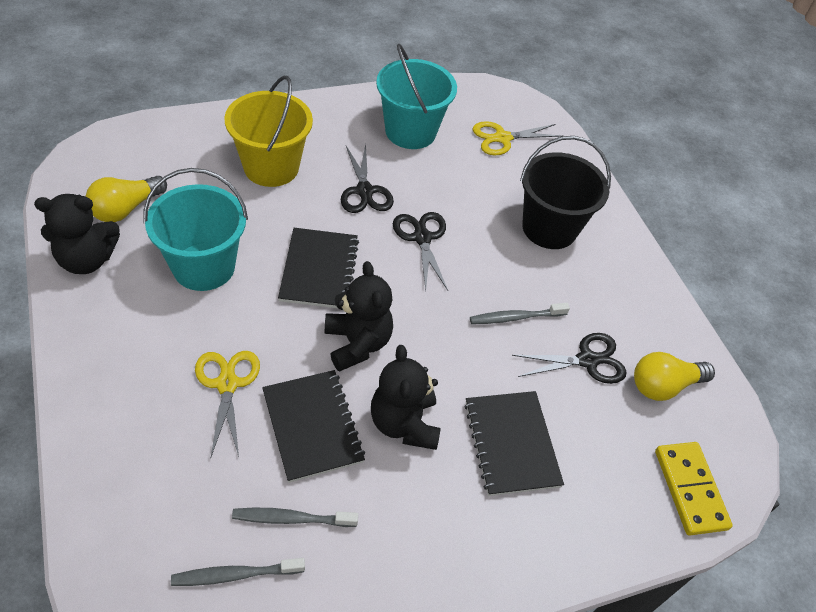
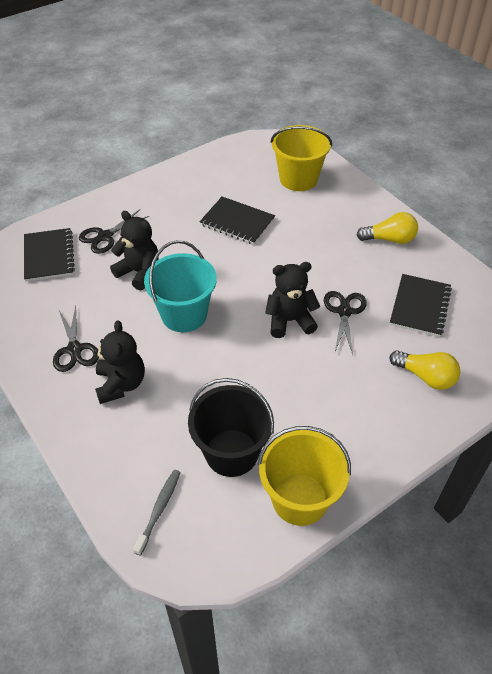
grey toothbrush: [171,558,305,586] [232,508,358,527] [470,303,570,324] = 3 -> [133,470,181,556] = 1
turquoise bucket: [144,168,248,291] [376,44,457,149] = 2 -> [144,240,217,332] = 1
yellow bucket: [224,76,313,187] = 1 -> [258,426,351,526] [270,125,332,191] = 2
yellow domino: [655,442,733,536] = 1 -> none = 0
yellow scissors: [195,351,260,459] [472,121,563,156] = 2 -> none = 0

